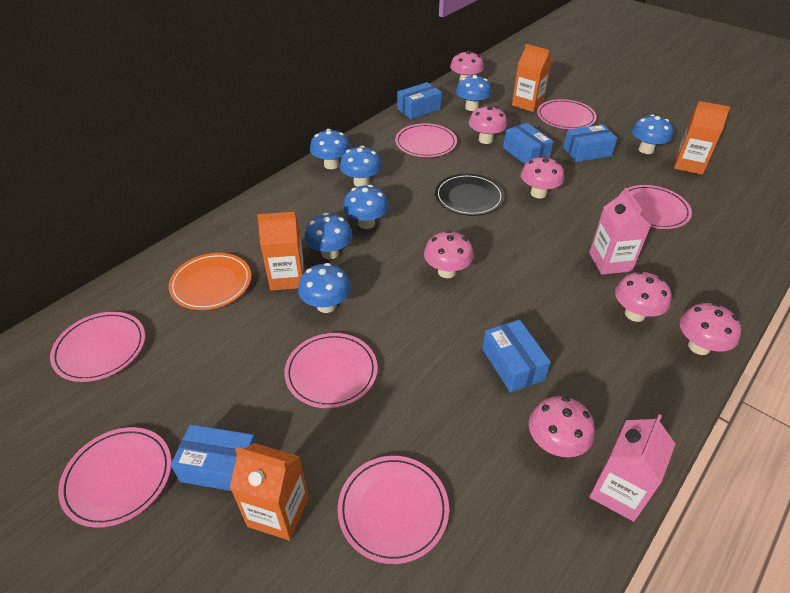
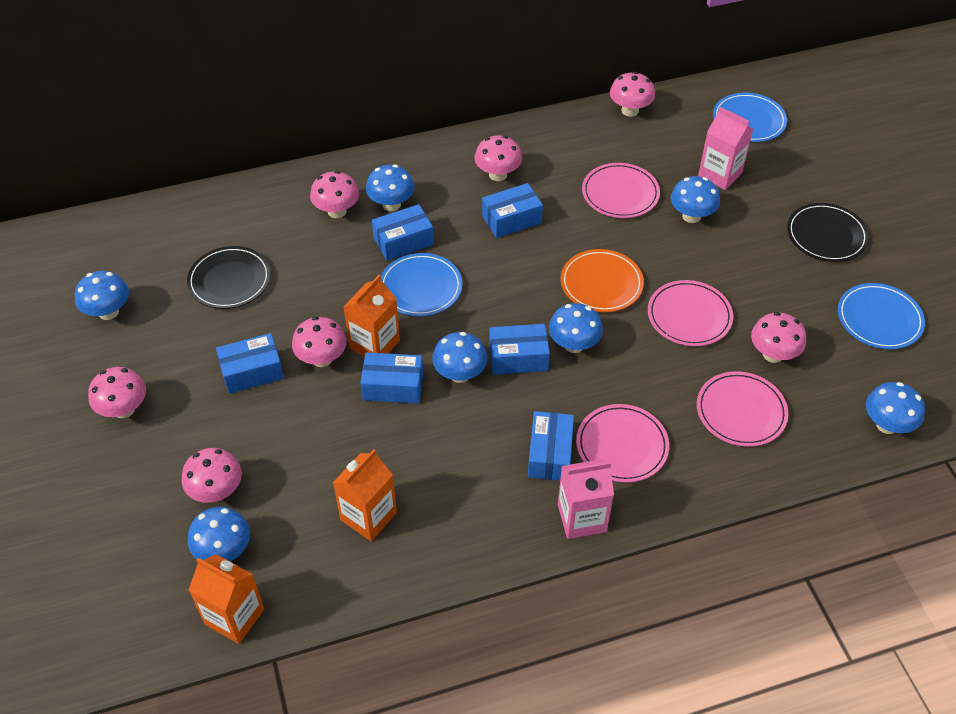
black plate: [435,174,504,216] = 1 -> [187,246,271,309] [787,203,869,262] = 2
blue box: [171,424,257,491] [397,82,442,119] [482,320,551,393] [503,123,553,164] [563,124,617,162] = 5 -> [216,333,284,394] [360,352,423,404] [372,204,434,261] [482,183,543,238] [489,324,550,375] [528,411,574,481] = 6
blue plate: none = 0 -> [381,253,462,317] [713,93,787,142] [838,283,925,349] = 3
orange carton: [230,443,309,541] [257,212,304,291] [512,44,551,112] [674,101,730,175] = 4 -> [189,554,264,644] [333,449,397,541] [343,275,400,357] = 3
pink plate: [50,312,145,382] [58,427,172,528] [284,333,378,408] [338,456,449,564] [395,123,457,157] [537,99,597,129] [620,185,692,229] = 7 -> [576,404,669,483] [582,163,660,218] [648,280,733,346] [697,371,789,447] = 4

